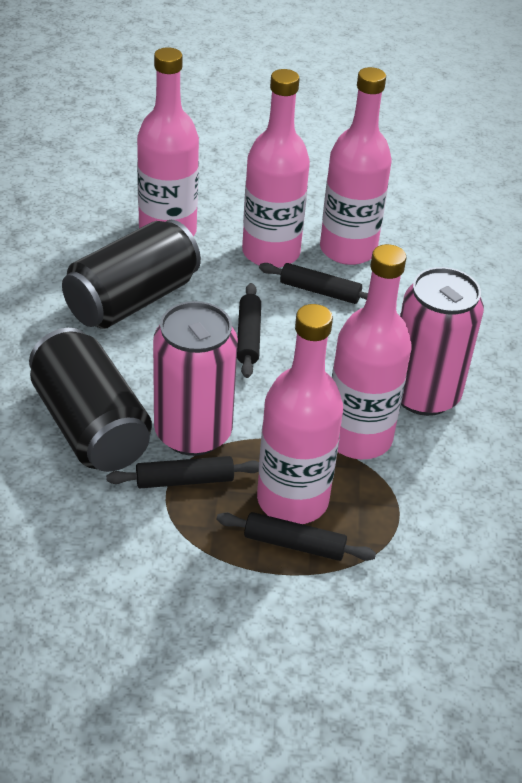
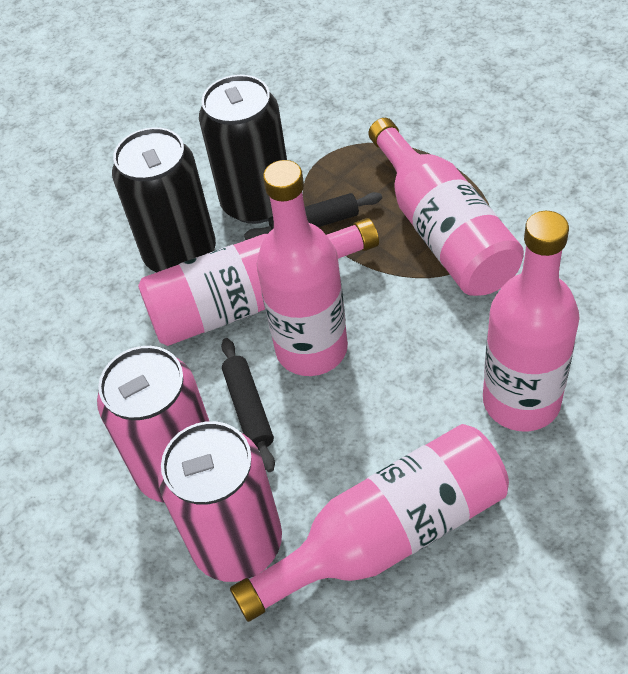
black rolling pin: [106,456,259,488] [217,512,376,561] [237,283,261,378] [259,263,368,304] = 4 -> [221,338,275,472] [244,192,382,240] = 2

